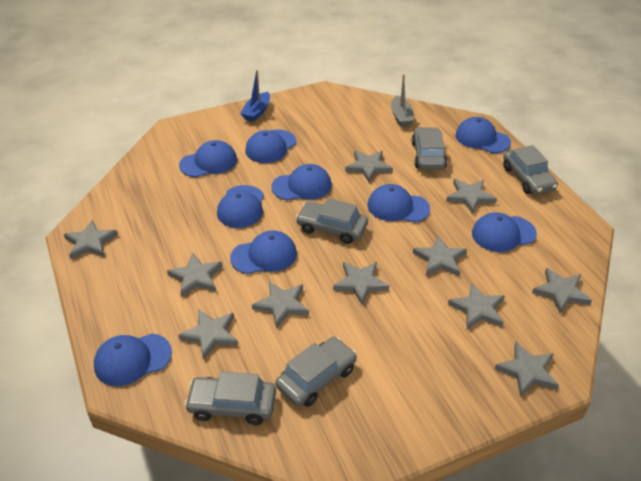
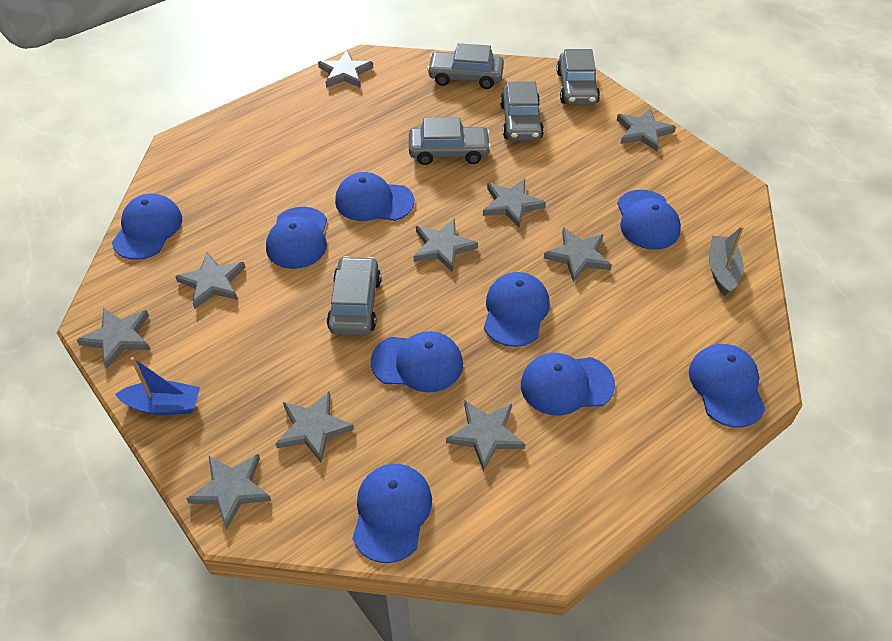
grey star: [64,219,118,259] [167,253,223,297] [179,309,238,360] [252,281,309,328] [333,262,390,305] [345,150,393,182] [413,236,467,277] [446,179,497,214] [448,283,505,329] [495,342,559,396] [532,268,592,313] = 11 -> [77,308,151,369] [175,252,245,309] [187,454,271,530] [275,391,354,462] [318,50,373,88] [413,218,478,272] [446,400,525,472] [483,179,546,228] [544,227,612,282] [617,108,676,151] = 10

